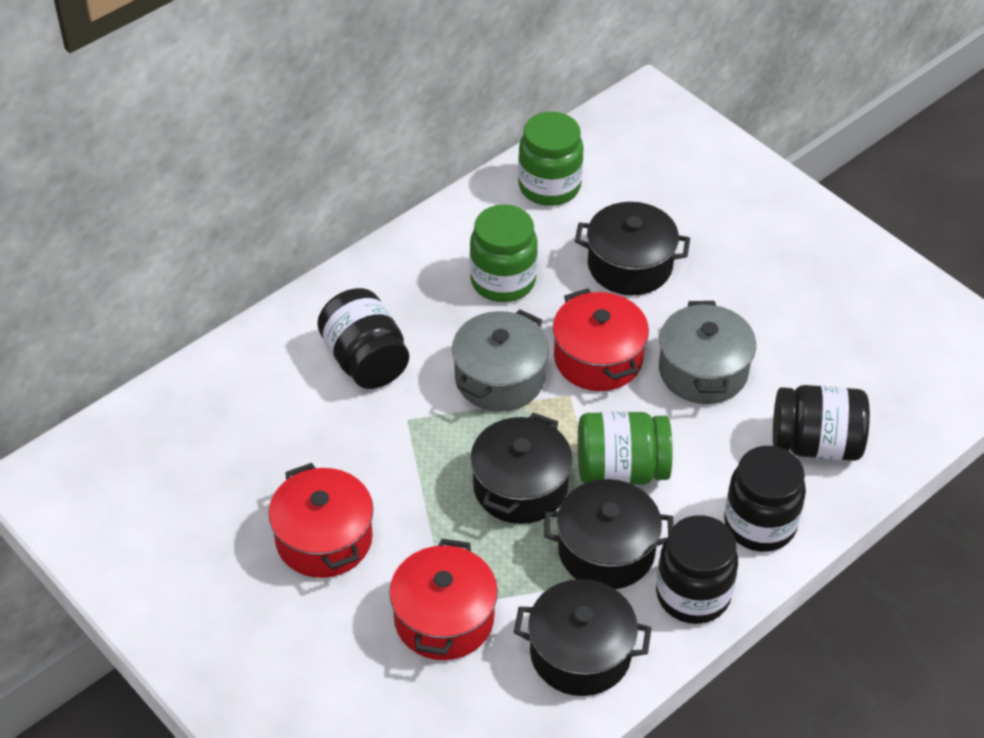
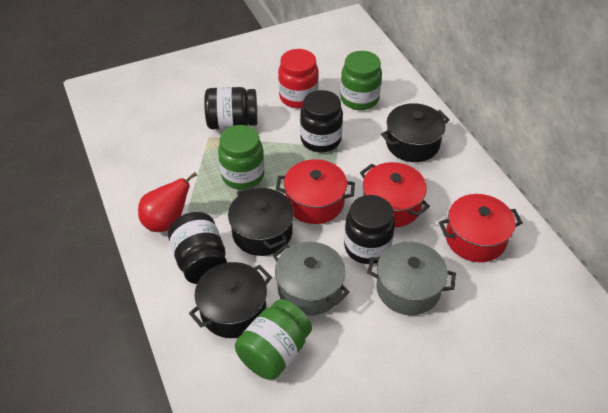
black pot: [470,413,573,524] [514,579,651,696] [544,479,674,589] [575,202,690,295] = 4 -> [189,262,272,338] [228,186,294,256] [381,103,450,162] = 3
red jar: none = 0 -> [278,49,319,108] = 1
red pear: none = 0 -> [138,172,197,232] = 1

